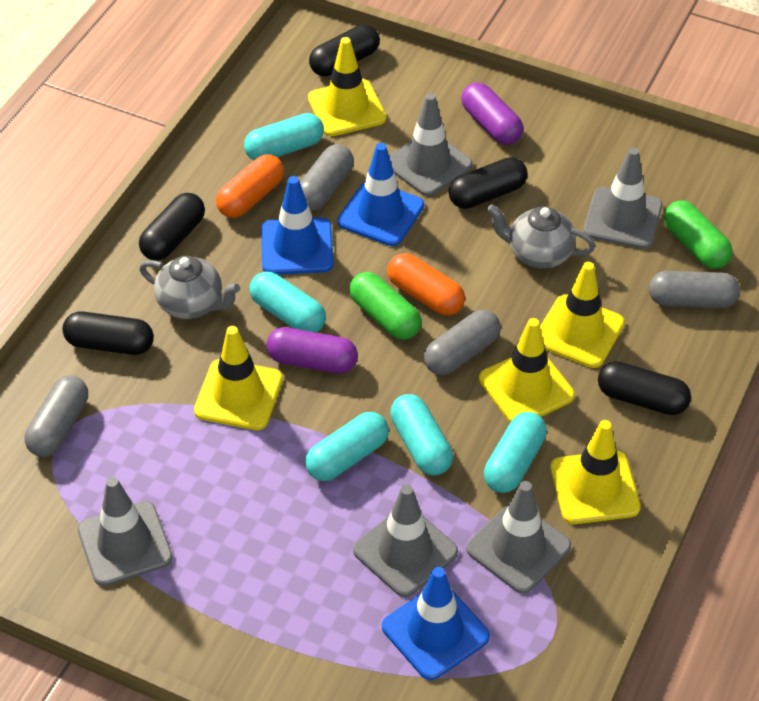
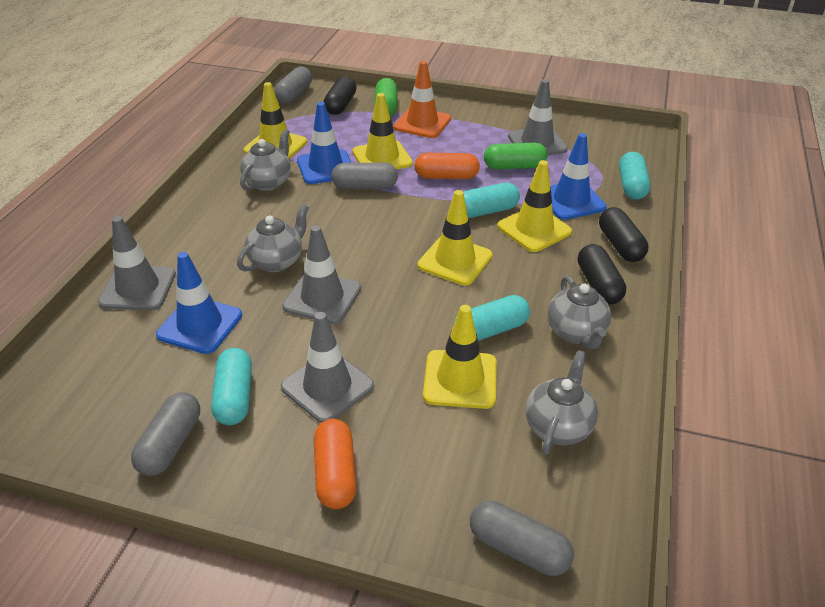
black capsule: [62,311,154,355] [139,193,205,261] [309,24,380,77] [449,157,528,209] [598,361,691,415] = 5 -> [324,76,356,115] [578,244,626,304] [599,207,648,262] = 3
grey teapot: [139,256,240,319] [487,204,595,269] = 2 -> [237,204,309,272] [240,129,290,191] [526,350,598,455] [548,275,611,349] = 4
grey traffic cone: [77,477,173,586] [353,485,458,597] [389,93,473,196] [466,481,571,593] [584,147,662,249] = 5 -> [98,216,176,311] [281,312,374,423] [282,225,361,324] [508,79,568,155] = 4
orange traffic cone: none = 0 -> [393,61,451,138] = 1
purple capsule: [266,327,358,374] [461,83,523,145] = 2 -> none = 0
turquoise capsule: [244,113,324,160] [249,272,326,333] [305,412,389,481] [390,394,453,475] [484,412,547,493] = 5 -> [211,348,252,425] [453,295,530,341] [463,183,520,218] [619,152,650,200] = 4

